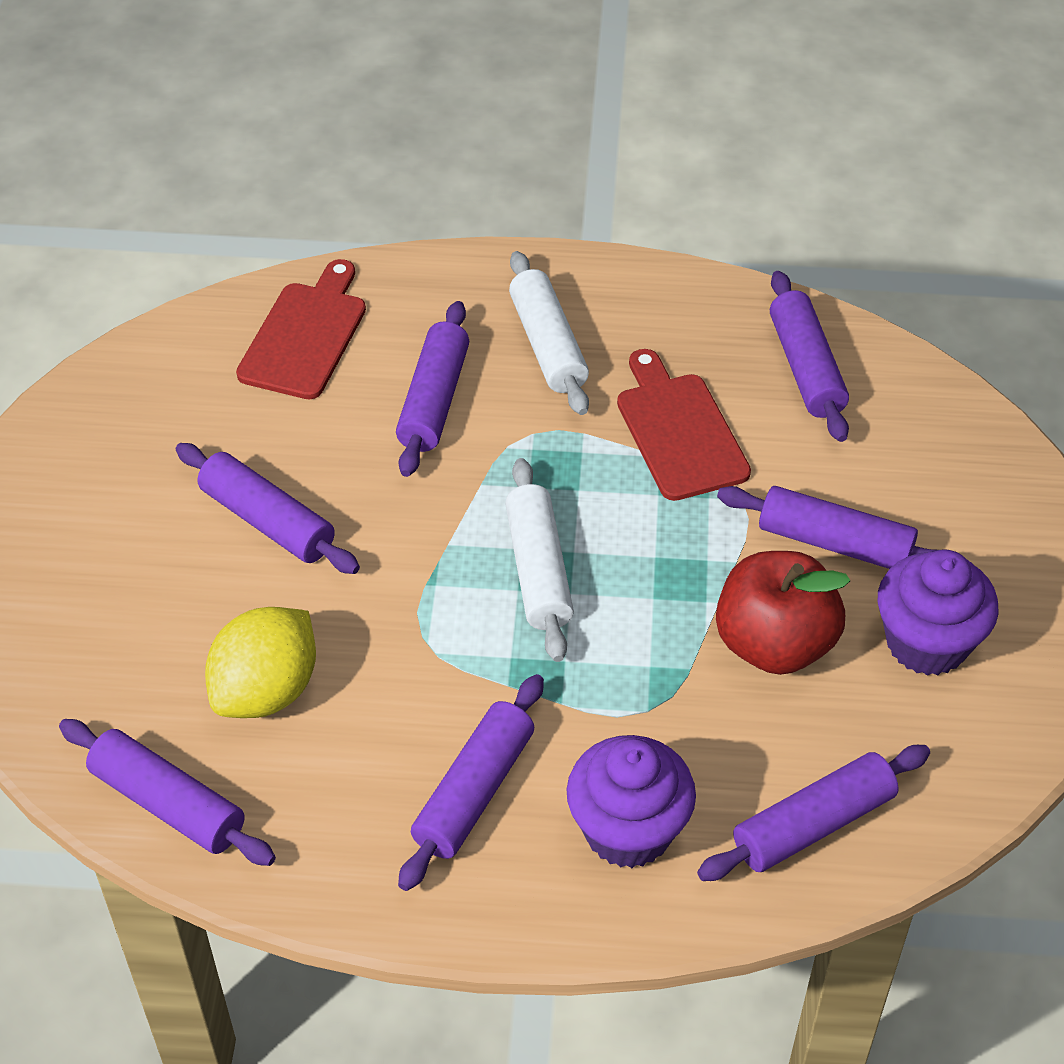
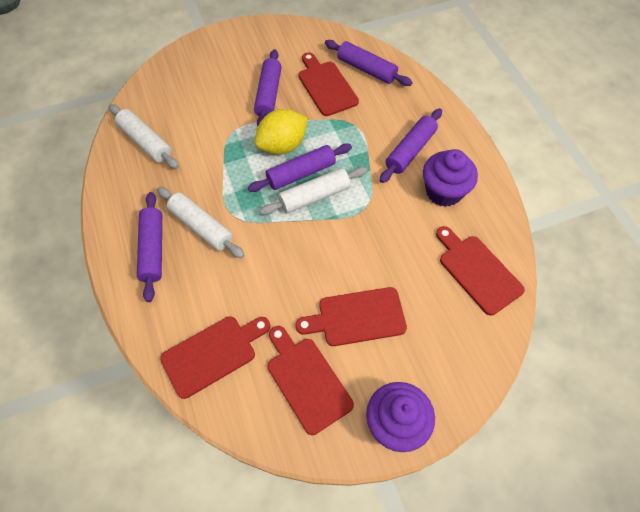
purple rolling pin: [59,719,276,866] [176,443,360,574] [396,301,469,477] [398,674,544,891] [697,745,930,881] [717,486,937,569] [770,271,849,442] = 7 -> [137,192,162,302] [248,143,352,192] [254,49,282,126] [325,40,413,86] [380,108,442,183] = 5
red apple: [716,551,850,675] = 1 -> none = 0
red cutting board: [236,259,366,399] [617,349,751,501] = 2 -> [160,316,270,399] [268,326,354,435] [296,287,407,346] [298,52,359,116] [436,226,525,316] = 5
white rolling pin: [505,458,574,662] [509,251,589,415] = 2 -> [109,104,179,169] [157,187,244,258] [260,167,367,215] = 3

